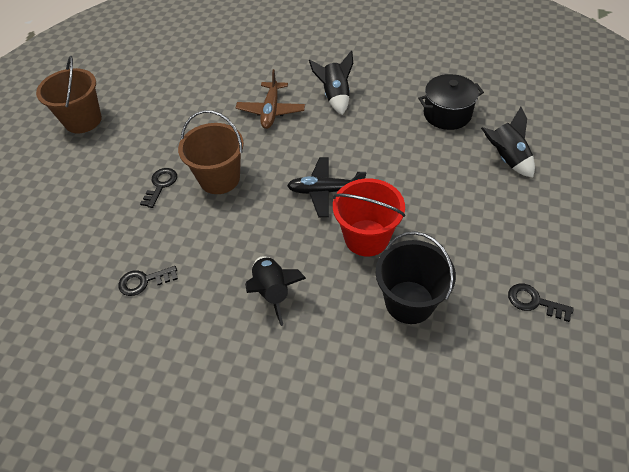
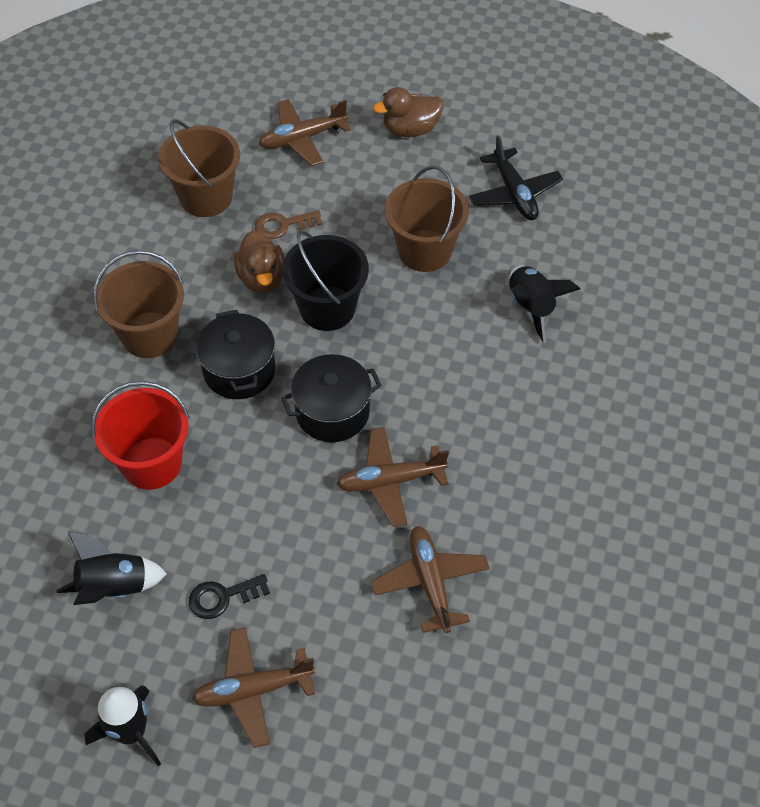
black key: [118,266,178,296] [140,168,177,208] [508,284,574,322] = 3 -> [189,574,270,619] = 1
black pot: [418,74,484,130] = 1 -> [196,310,276,399] [281,354,382,442] = 2
brown bucket: [36,56,102,133] [178,110,244,194] = 2 -> [93,250,184,358] [158,119,240,217] [385,166,469,272] = 3
brown duck: none = 0 -> [234,230,284,293] [373,87,443,137] = 2
brown key: none = 0 -> [255,210,323,239] = 1
brown plane: [236,69,305,129] = 1 -> [192,627,315,748] [259,99,351,166] [337,427,449,527] [371,526,490,633] = 4

